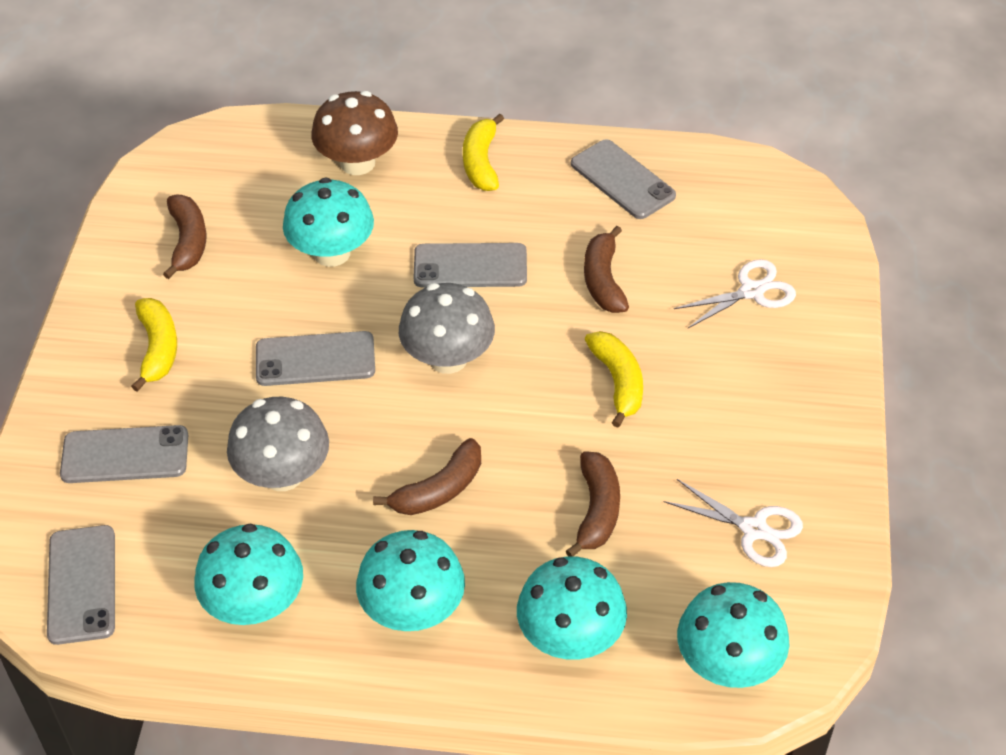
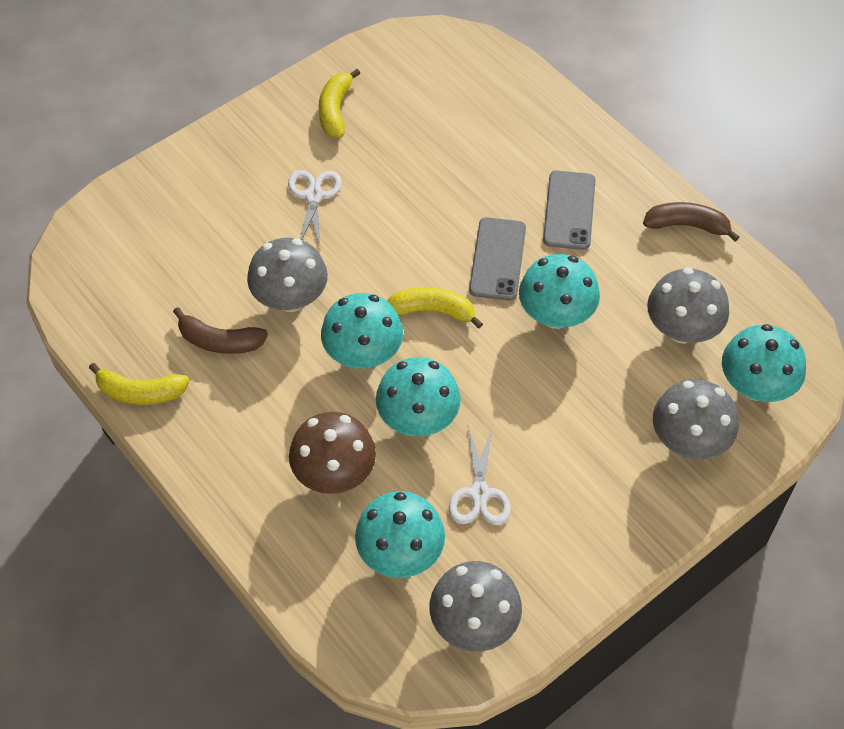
brown banana: [163,195,206,279] [373,438,481,515] [566,451,620,556] [584,226,629,313] = 4 -> [173,307,268,354] [643,202,739,242] = 2
grey mushroom: [227,397,329,491] [399,283,495,374] = 2 -> [247,238,328,312] [430,561,522,652] [647,268,729,344] [653,379,739,460] = 4
grey phone: [47,525,115,645] [60,425,188,483] [256,331,375,386] [414,243,527,287] [571,139,676,219] = 5 -> [469,217,526,301] [543,171,595,250] = 2

